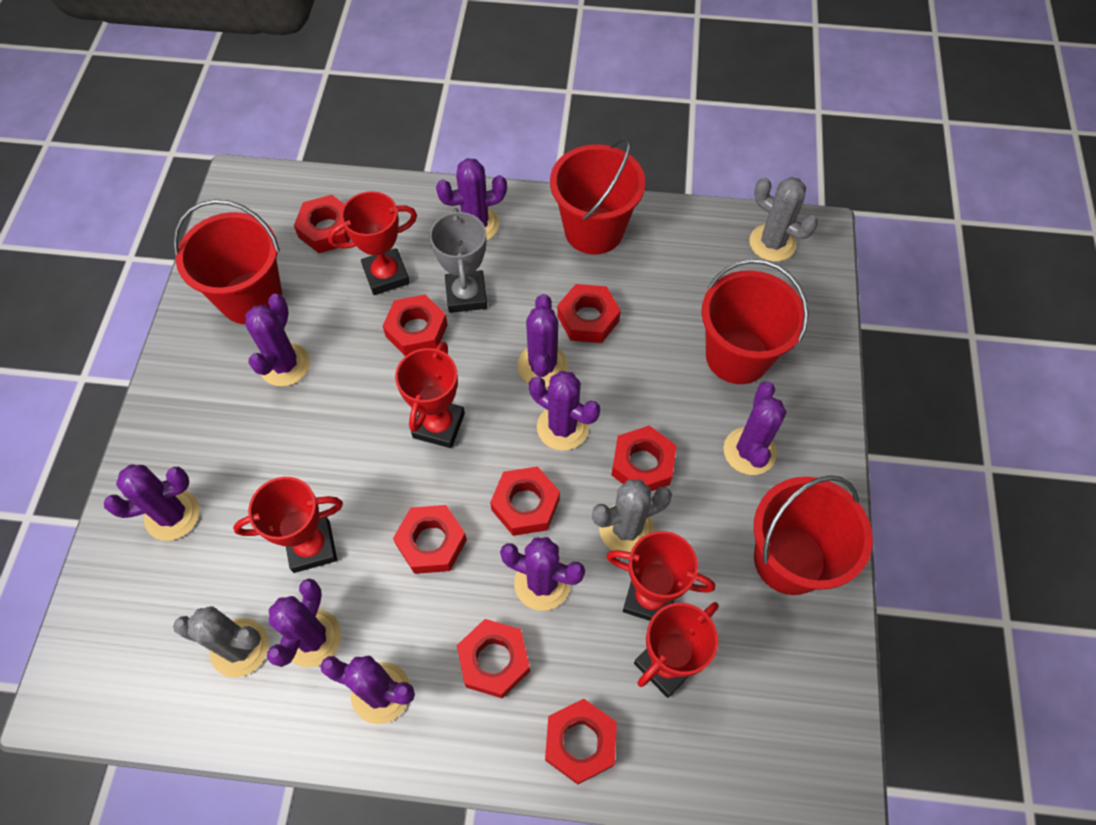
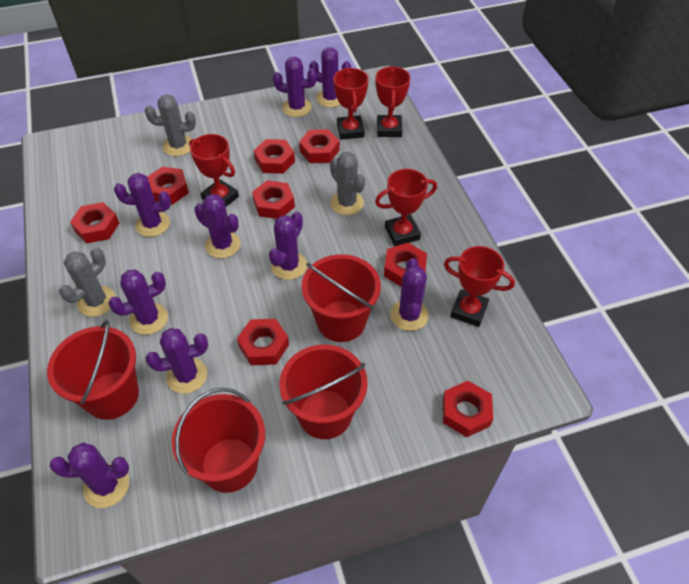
grey trophy: [429,208,487,313] = 1 -> none = 0

